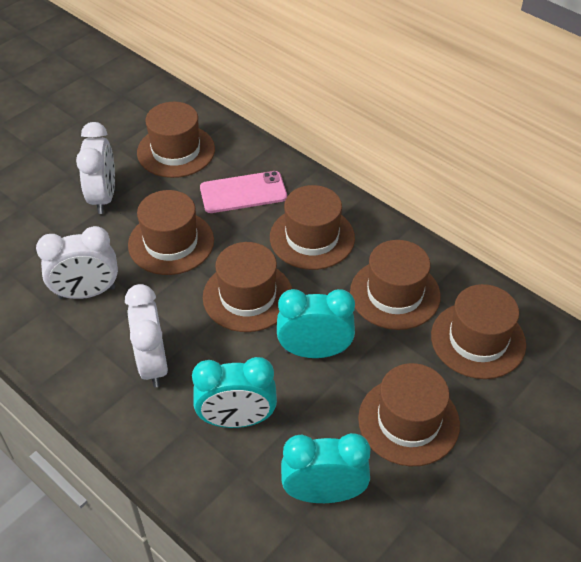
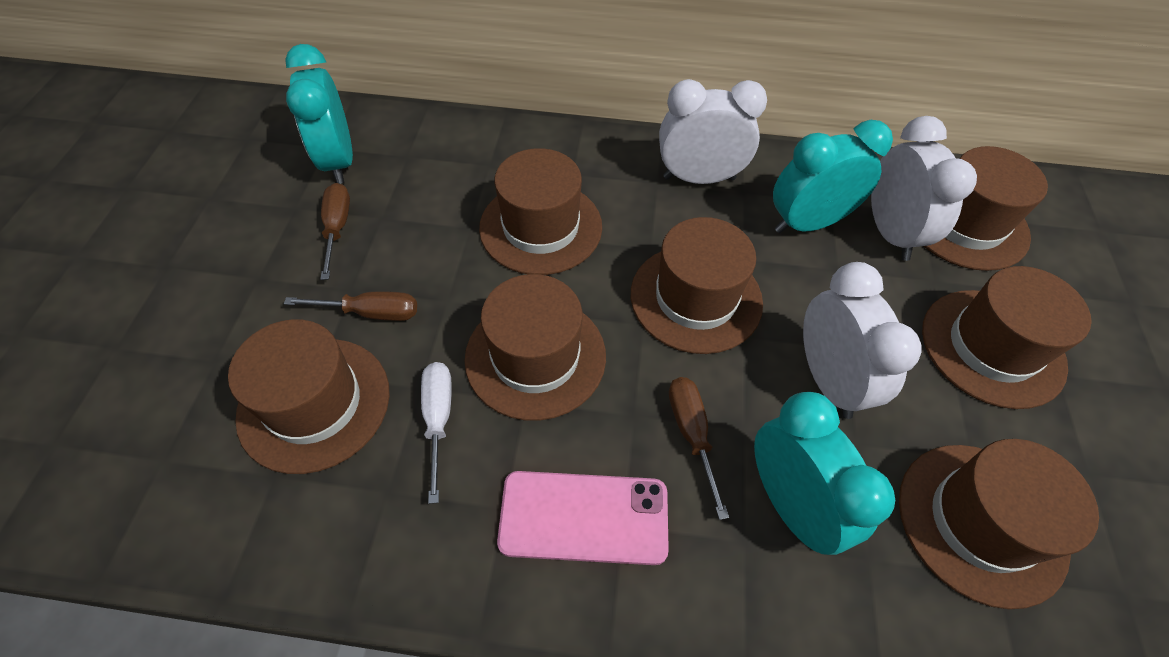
brown screwdriver: none = 0 -> [284,291,417,321] [320,183,350,280] [669,377,729,520] = 3
white screwdriver: none = 0 -> [421,362,452,504] = 1

